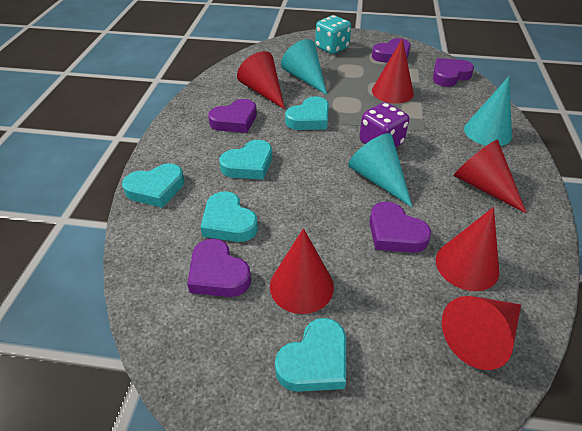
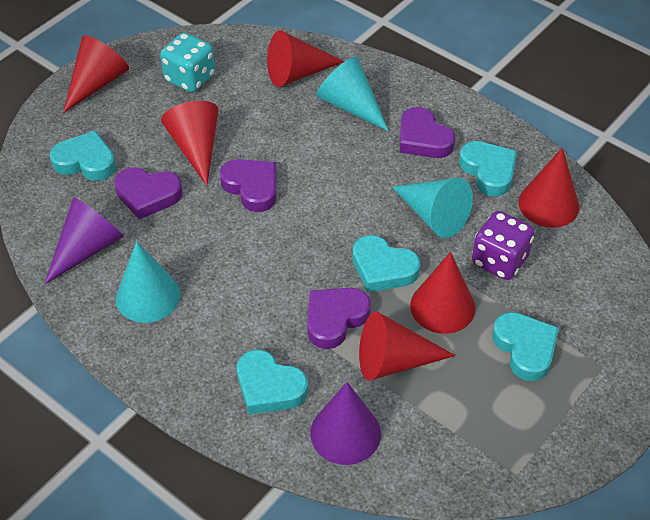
purple cone: none = 0 -> [45,197,124,284] [310,382,381,465] = 2
purple heart: [187,238,251,297] [208,99,257,133] [369,201,431,253] [372,38,411,63] [433,58,474,87] = 5 -> [114,167,183,220] [220,159,276,212] [307,288,371,349] [400,107,455,158] = 4

